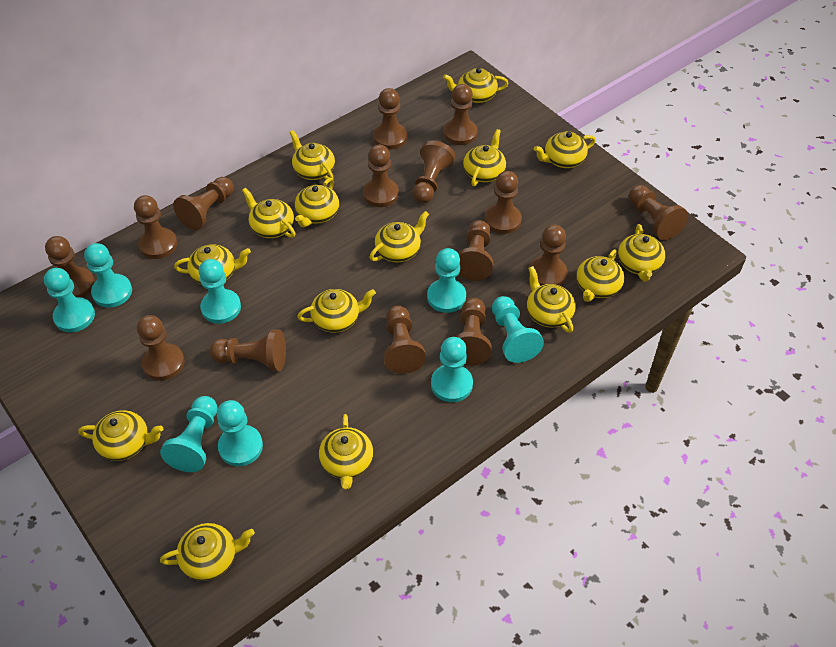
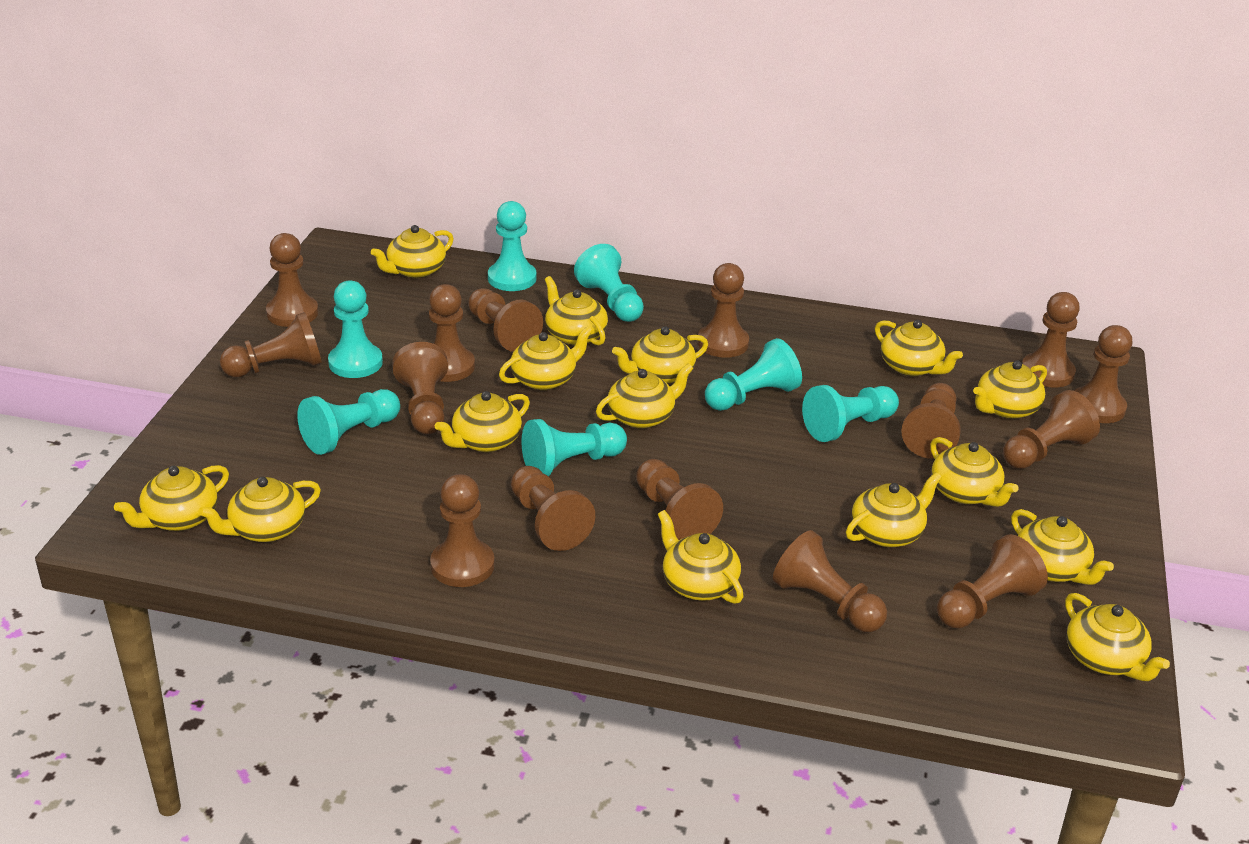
turquoise pawn: [44,268,95,332] [84,243,132,308] [160,396,218,472] [199,259,241,324] [217,400,263,466] [427,248,466,313] [431,337,473,402] [492,296,544,363] = 8 -> [297,389,400,455] [328,280,383,378] [488,201,536,291] [521,419,627,476] [574,244,644,322] [705,338,802,411] [802,385,899,442] = 7

